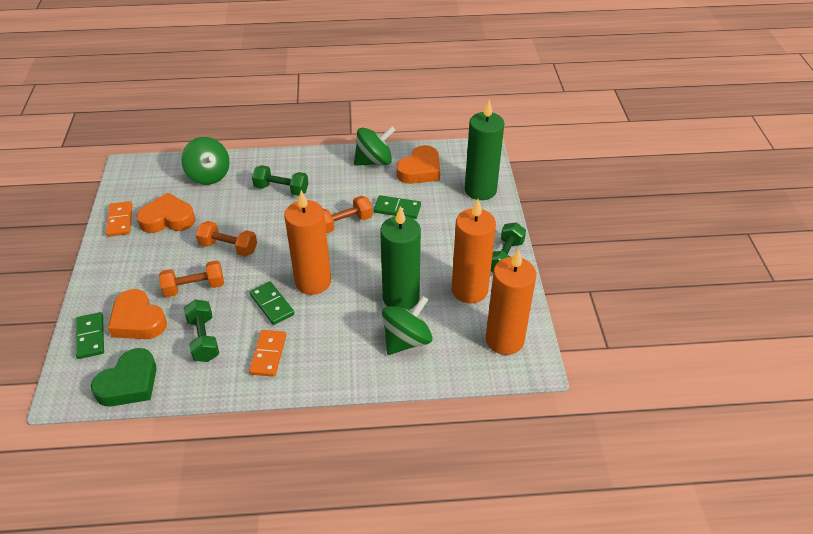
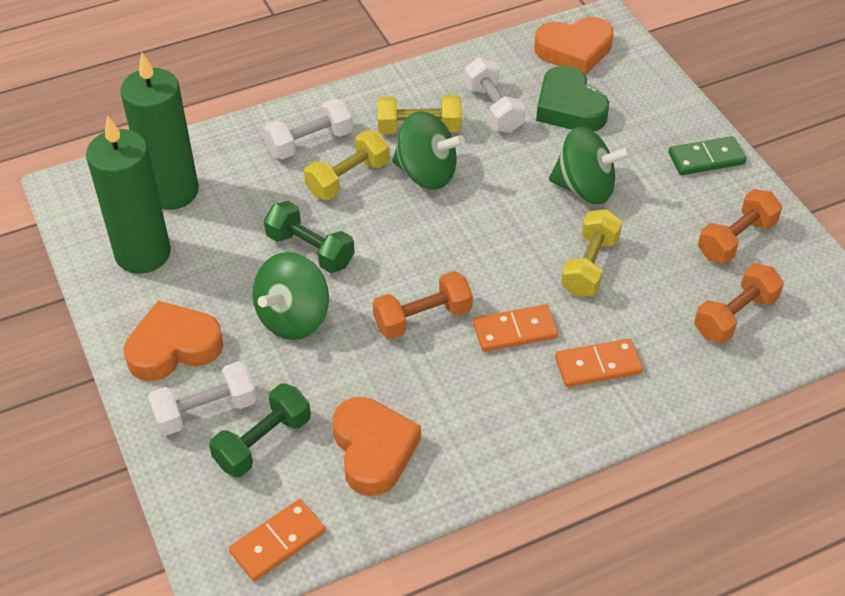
green domino: [76,312,104,359] [250,281,295,325] [374,195,421,219] = 3 -> [668,136,746,175] = 1
green dumbbell: [184,300,219,362] [252,165,308,196] [491,222,526,273] = 3 -> [209,384,311,477] [264,201,354,273] = 2
orange candle: [284,190,331,295] [452,199,496,303] [485,249,536,355] = 3 -> none = 0
orange domino: [106,201,133,237] [249,330,286,377] = 2 -> [229,499,325,581] [473,304,558,352] [555,339,643,387] = 3
white dumbbell: none = 0 -> [148,361,257,436] [264,99,353,159] [464,57,526,133] = 3
yellow dumbbell: none = 0 -> [304,130,390,200] [377,95,462,134] [561,209,622,297] = 3

